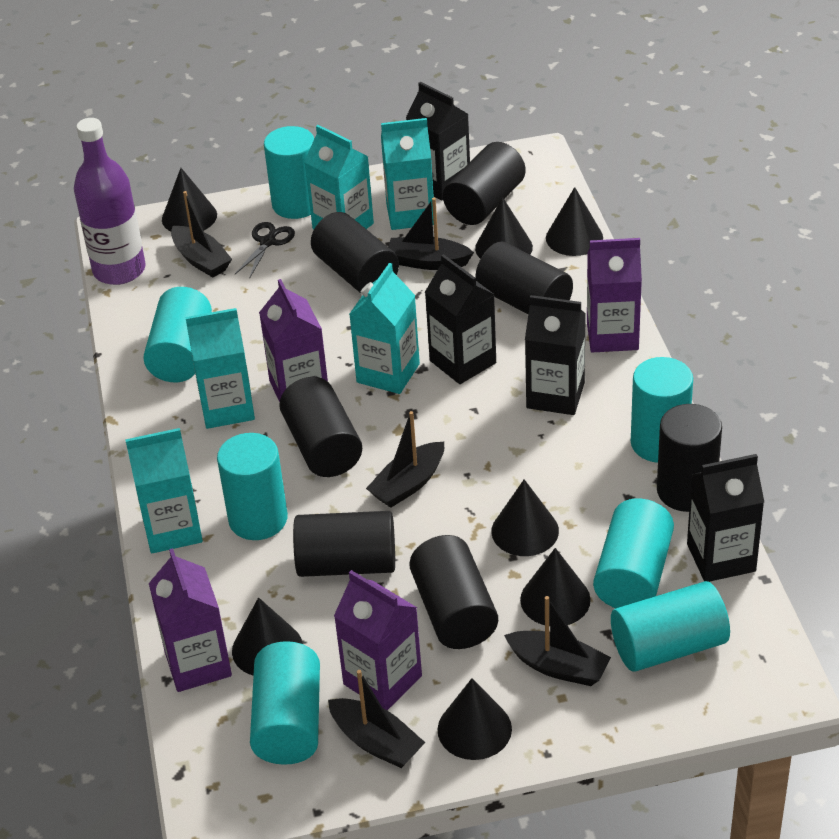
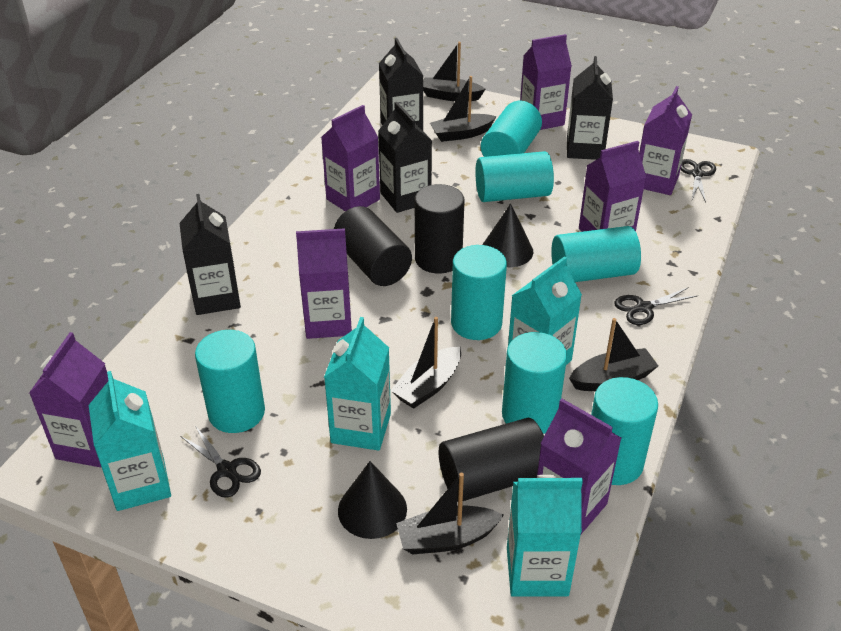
black cone: [162,168,217,231] [232,597,303,676] [438,678,512,760] [475,197,533,259] [491,479,559,556] [520,548,591,626] [546,187,603,256] = 7 -> [338,461,407,539] [482,203,533,267] = 2
black cylinder: [279,377,362,477] [293,511,395,577] [311,212,399,294] [409,535,498,649] [443,142,526,225] [475,242,573,314] [657,404,722,512] = 7 -> [334,206,412,286] [415,184,464,274] [439,418,544,502] = 3
black scissors: [235,222,295,279] = 1 -> [180,427,261,498] [614,287,697,325] [680,159,716,203] = 3
purple bottle: [74,118,146,285] = 1 -> none = 0
purple carton: [149,548,232,692] [259,279,328,402] [334,570,422,710] [587,238,642,352] = 4 -> [29,332,108,468] [296,228,352,339] [321,105,380,211] [520,34,572,130] [537,399,621,534] [579,141,646,232] [639,86,692,195] = 7
turquoise carton: [125,428,203,553] [185,308,255,429] [304,125,374,229] [349,263,420,394] [381,118,434,230] = 5 -> [89,371,171,511] [324,317,391,451] [507,475,583,597] [508,256,582,365] = 4

